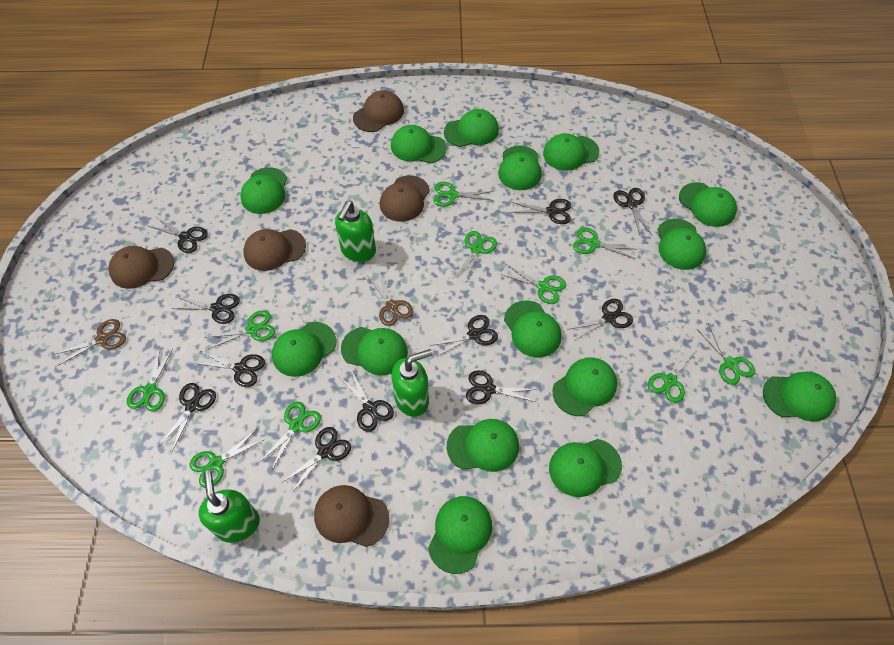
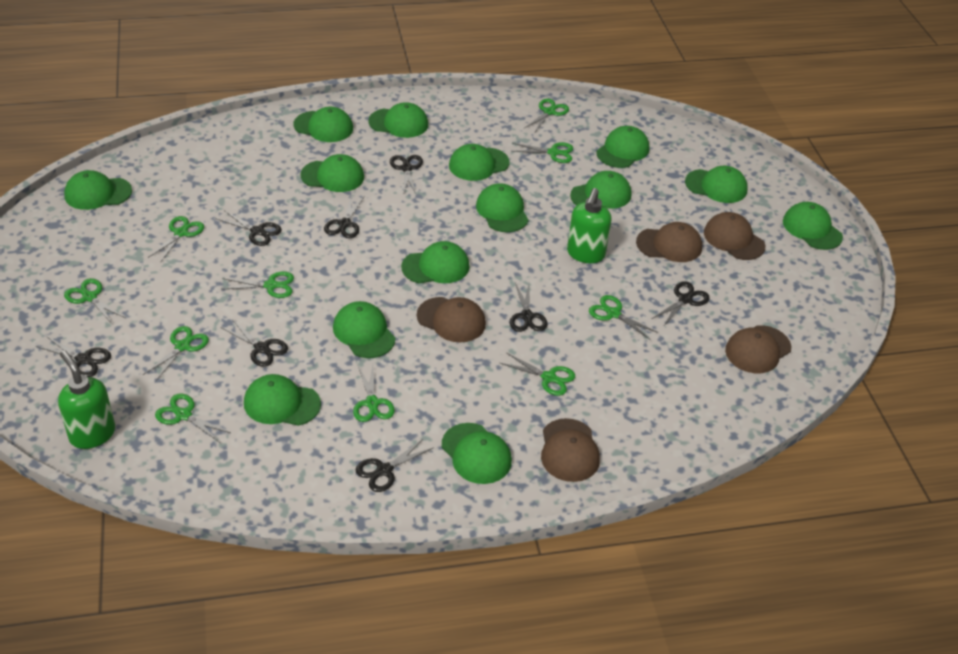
black scissors: [148,217,208,253] [159,383,216,452] [171,294,240,324] [194,351,265,387] [281,427,351,493] [340,370,394,432] [430,315,498,357] [466,370,538,404] [510,199,571,224] [567,299,633,341] [613,188,652,235] = 11 -> [36,336,111,377] [216,210,282,246] [221,319,288,367] [324,195,365,238] [356,438,434,492] [390,155,423,195] [510,283,548,332] [652,281,710,327] = 8
brown scissors: [55,319,126,366] [368,271,413,326] = 2 -> none = 0
green cap: [240,167,287,214] [272,322,337,377] [341,327,408,376] [391,125,447,163] [428,496,492,574] [444,109,499,147] [447,419,519,472] [498,146,541,190] [504,300,561,358] [543,133,599,171] [549,439,622,497] [552,358,617,416] [657,219,706,270] [679,182,737,227] [763,371,836,422] = 15 -> [64,170,132,210] [244,374,321,426] [294,107,353,142] [300,154,364,192] [333,301,395,358] [368,102,428,138] [401,241,470,283] [442,423,512,484] [449,144,510,181] [476,183,529,232] [570,171,631,209] [596,126,649,168] [685,166,748,203] [783,202,843,250] = 14
green soap dispenser: [199,470,260,543] [335,201,376,262] [391,349,433,417] = 3 -> [58,350,115,449] [567,188,612,263] = 2

